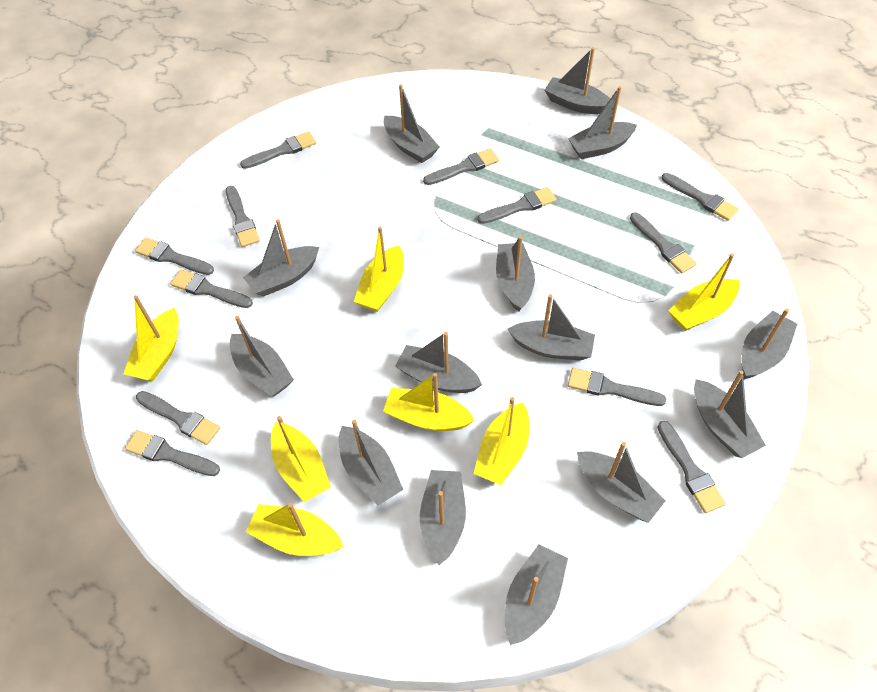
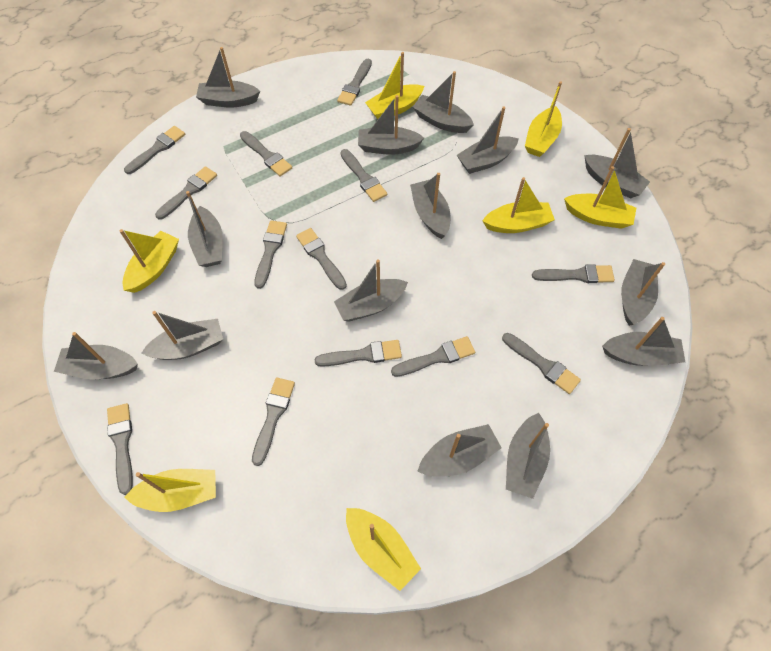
grey brush: [125,430,220,476] [135,238,214,275] [136,391,220,445] [170,270,253,308] [226,186,260,247] [240,131,316,169] [423,149,499,185] [477,187,557,224] [568,368,666,406] [630,212,697,273] [657,420,726,513] [662,173,739,221] = 12 -> [107,403,133,495] [124,126,185,174] [155,166,217,220] [240,131,292,177] [252,377,295,466] [254,220,287,289] [296,228,347,290] [315,340,402,367] [337,59,372,106] [340,149,387,202] [391,336,475,377] [502,333,581,394] [532,264,615,283] = 13

